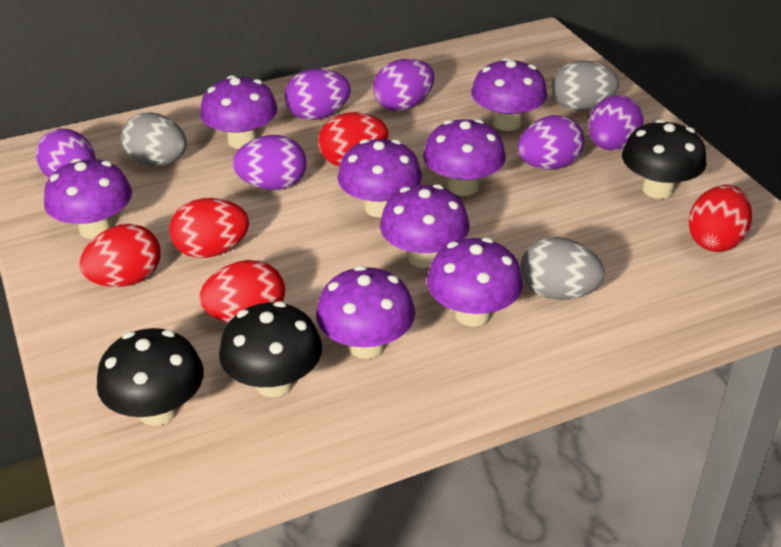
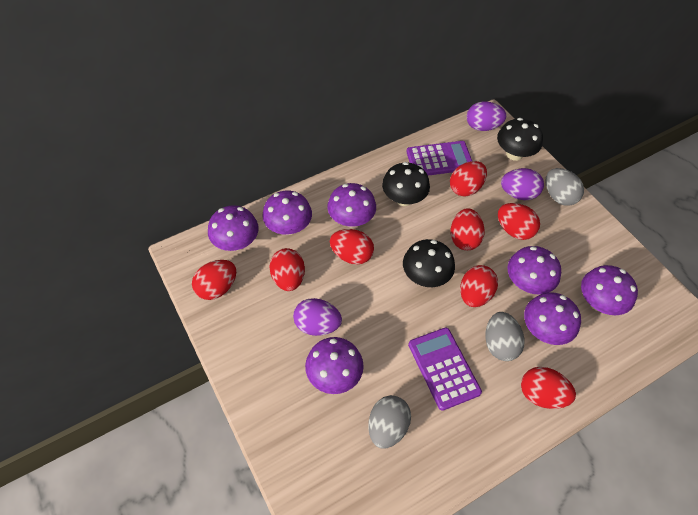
purple calculator: none = 0 -> [407,141,472,176] [408,327,482,411] = 2
purple egg: [36,128,96,178] [233,135,306,190] [284,69,351,120] [373,59,434,111] [518,115,584,170] [588,95,644,151] = 6 -> [293,298,342,336] [467,101,506,131] [501,168,544,200] = 3
purple mushroom: [44,158,132,239] [200,75,278,149] [316,266,415,359] [338,139,422,217] [380,184,470,268] [423,119,506,196] [427,237,523,327] [471,58,547,131] = 8 -> [208,205,259,251] [262,191,312,235] [305,337,364,394] [327,183,376,228] [507,246,561,295] [524,292,581,345] [581,265,638,315] = 7
red egg: [80,224,161,287] [169,198,249,258] [200,260,285,323] [318,112,388,166] [688,184,752,252] = 5 -> [192,260,236,300] [269,248,305,291] [330,229,374,265] [450,161,487,197] [451,208,485,250] [460,265,498,307] [498,203,540,240] [521,367,576,409] = 8

